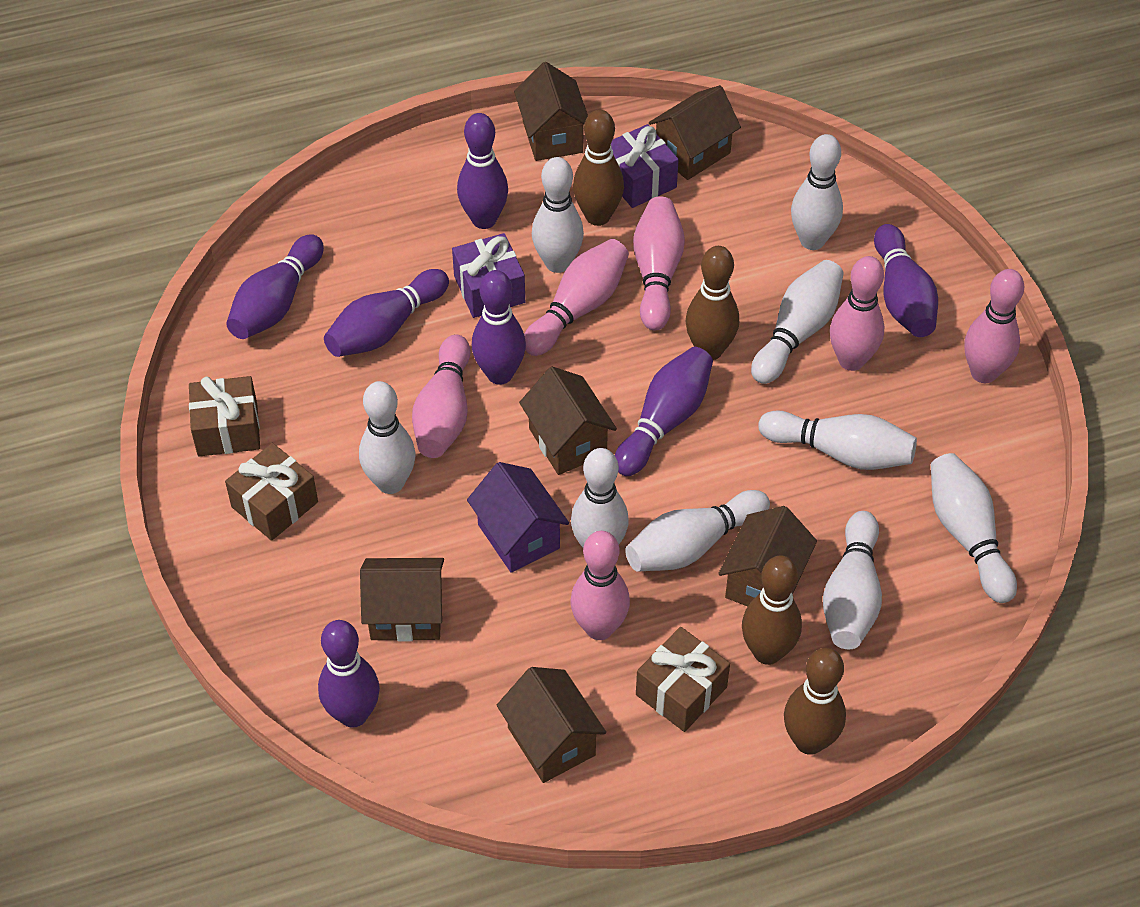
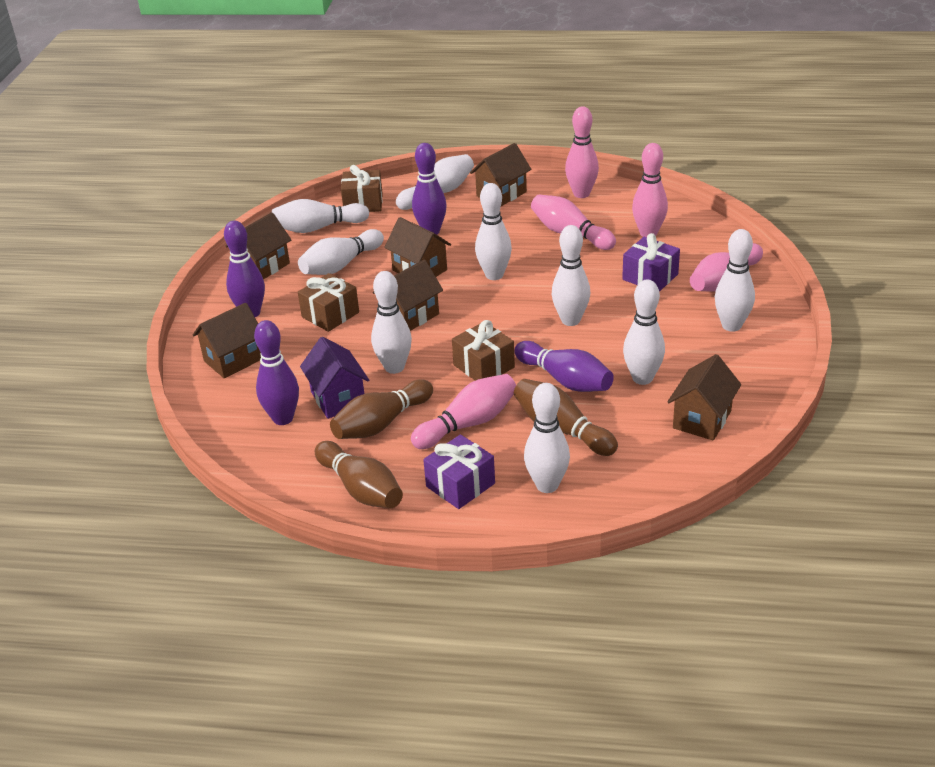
brown bowling pin: [573,110,624,226] [685,246,739,360] [742,555,802,665] [784,648,846,755] = 4 -> [315,441,403,508] [330,379,433,439] [514,379,618,456] = 3
pink bowling pin: [412,335,470,458] [524,239,629,356] [570,531,630,640] [633,196,685,330] [830,256,884,371] [964,269,1024,383] = 6 -> [411,374,516,449] [531,194,616,250] [565,106,599,198] [632,143,668,237] [690,243,763,291] = 5
purple bowling pin: [226,234,324,339] [318,620,380,728] [324,269,449,357] [457,113,508,229] [472,270,526,385] [615,347,713,476] [874,224,938,337] = 7 -> [224,221,265,317] [254,320,299,425] [412,143,447,235] [514,341,614,392] = 4

